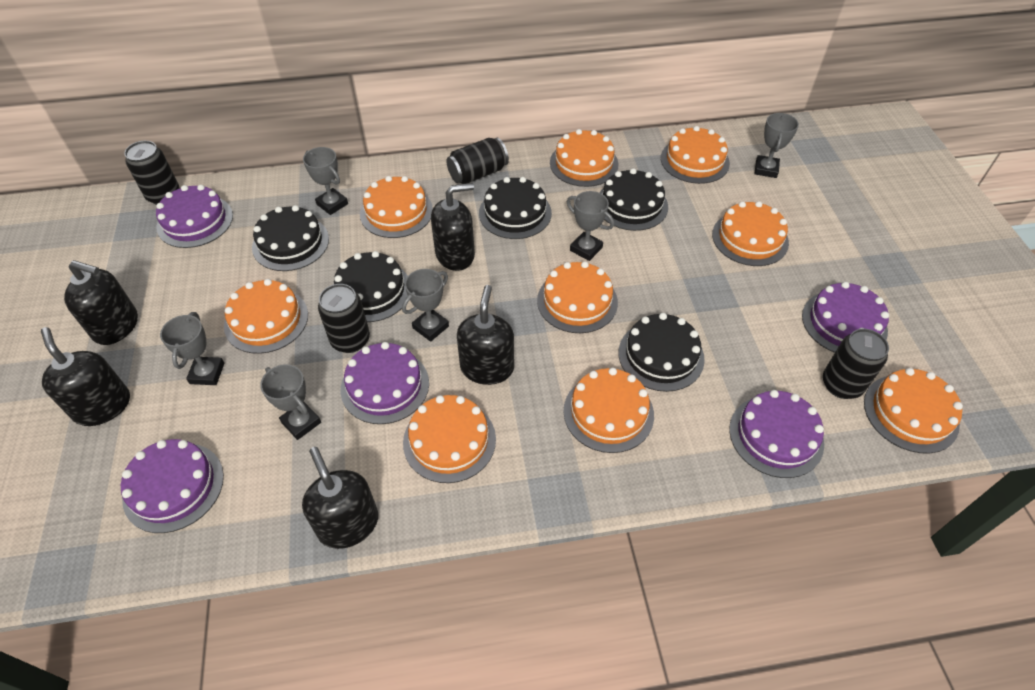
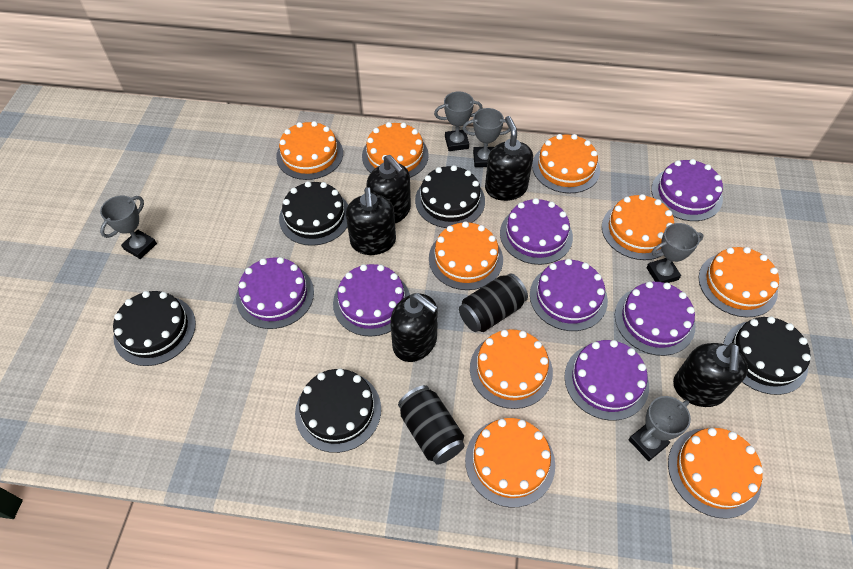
black can: [124,141,180,205] [318,284,370,353] [446,137,509,184] [823,329,889,399] = 4 -> [398,385,465,465] [459,273,528,332] = 2
grey trophy: [160,312,224,385] [260,364,321,440] [303,147,348,215] [402,269,449,342] [567,191,614,261] [754,113,799,178] = 6 -> [100,196,157,259] [434,92,483,151] [463,108,510,167] [628,396,691,461] [646,223,704,283] = 5
purple cake: [121,439,224,533] [156,185,233,248] [341,342,429,424] [729,390,824,478] [802,282,889,353] = 5 -> [236,257,314,329] [333,264,410,336] [500,198,573,265] [530,259,608,331] [564,340,649,421] [615,281,695,356] [651,159,723,221] = 7

